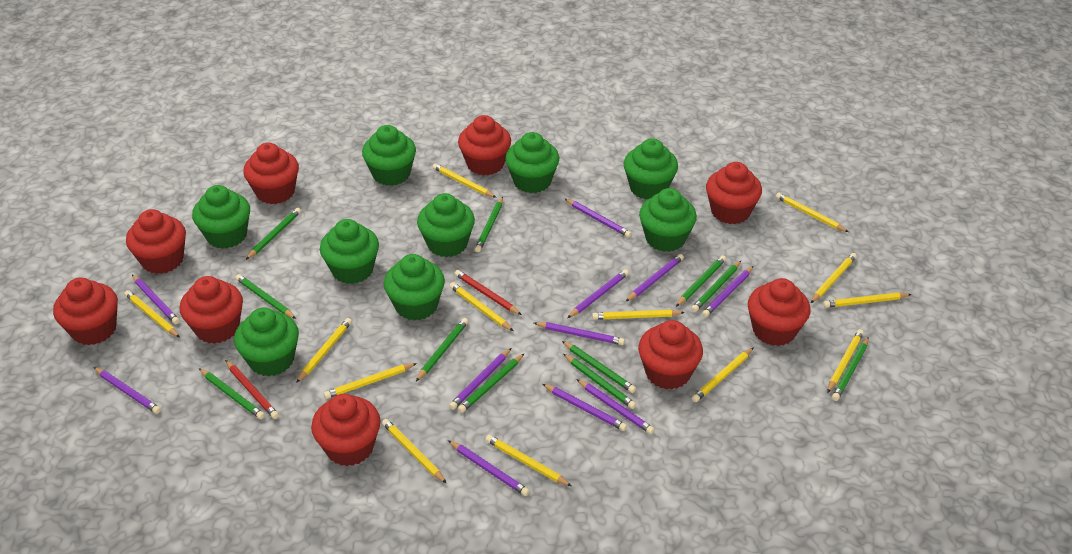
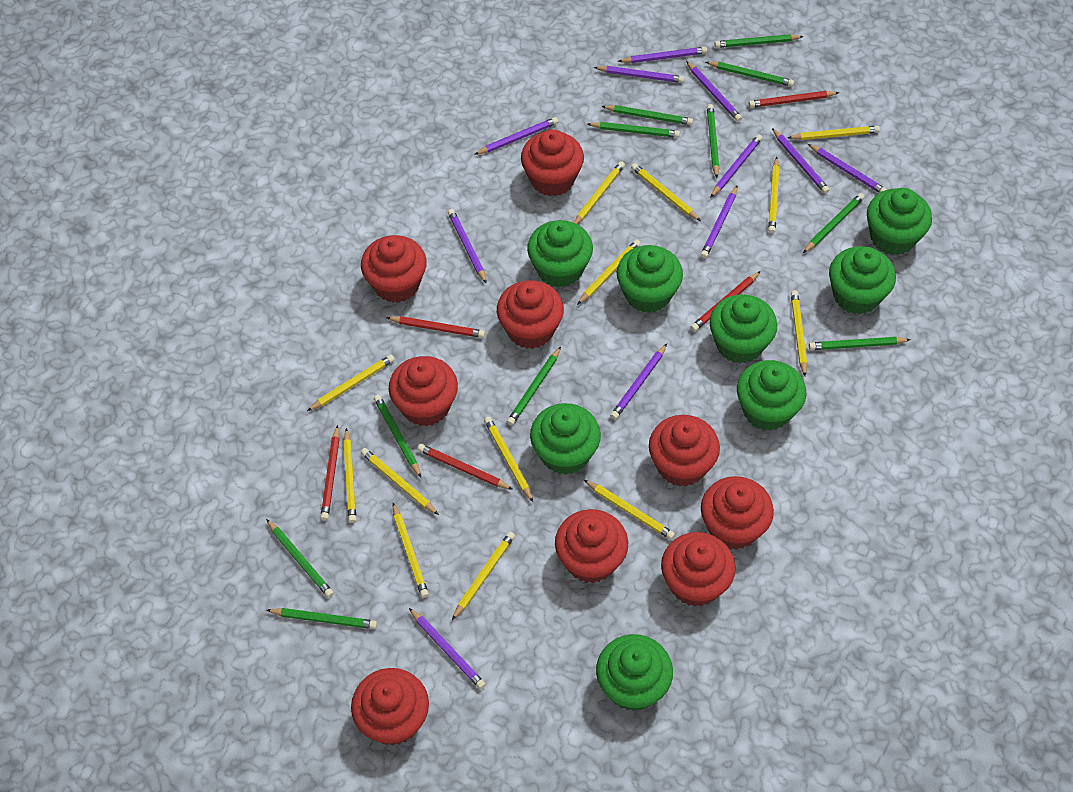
green cupcake: [192,185,250,249] [234,308,299,377] [320,219,379,284] [362,125,416,186] [384,254,445,321] [417,193,475,257] [505,132,559,193] [624,138,678,200] [639,188,697,252] = 9 -> [527,220,593,288] [530,403,601,475] [596,634,673,711] [616,245,683,313] [709,294,777,364] [737,360,807,431] [829,246,896,314] [867,188,932,255] = 8
red pencil: [225,360,279,419] [455,270,522,315] = 2 -> [320,425,340,520] [386,316,485,338] [418,444,513,490] [690,271,761,331] [749,91,839,108] = 5

